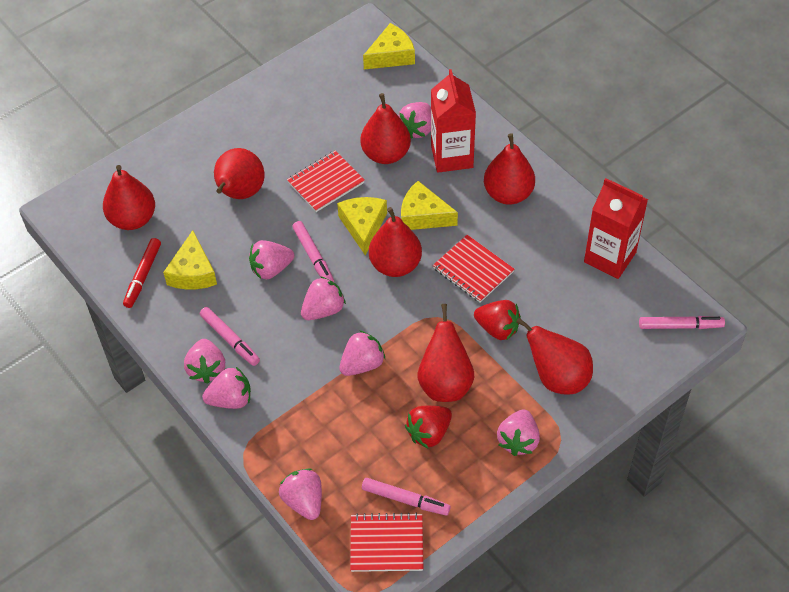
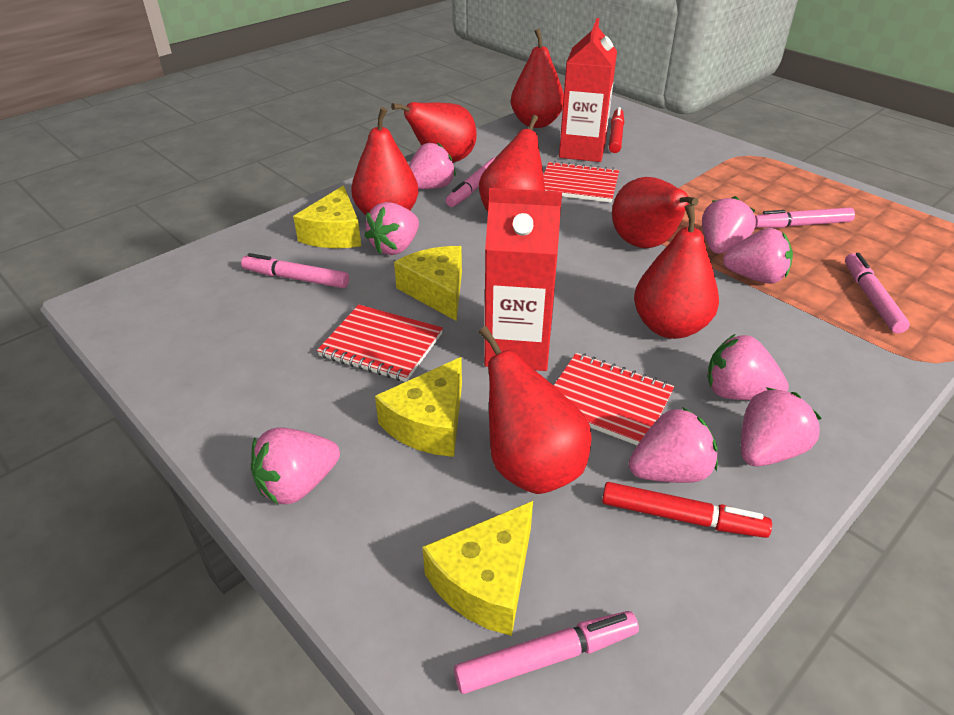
pink marker: [200,307,260,366] [292,221,334,282] [362,478,450,516] [639,316,725,329] = 4 -> [241,253,349,288] [446,157,496,207] [454,611,639,694] [755,207,855,228] [845,253,910,334] = 5
red marker: [123,238,161,308] = 1 -> [602,482,772,538] [609,107,624,153] = 2
red strawberry: [405,406,452,448] [474,300,521,341] = 2 -> none = 0

